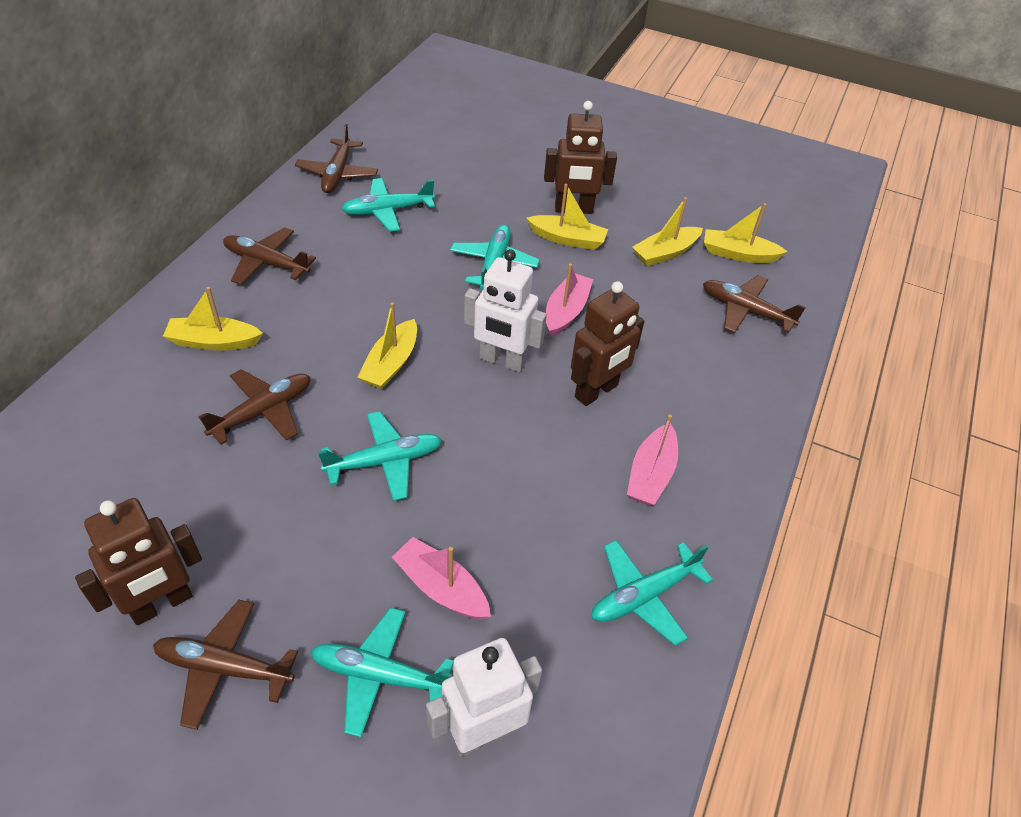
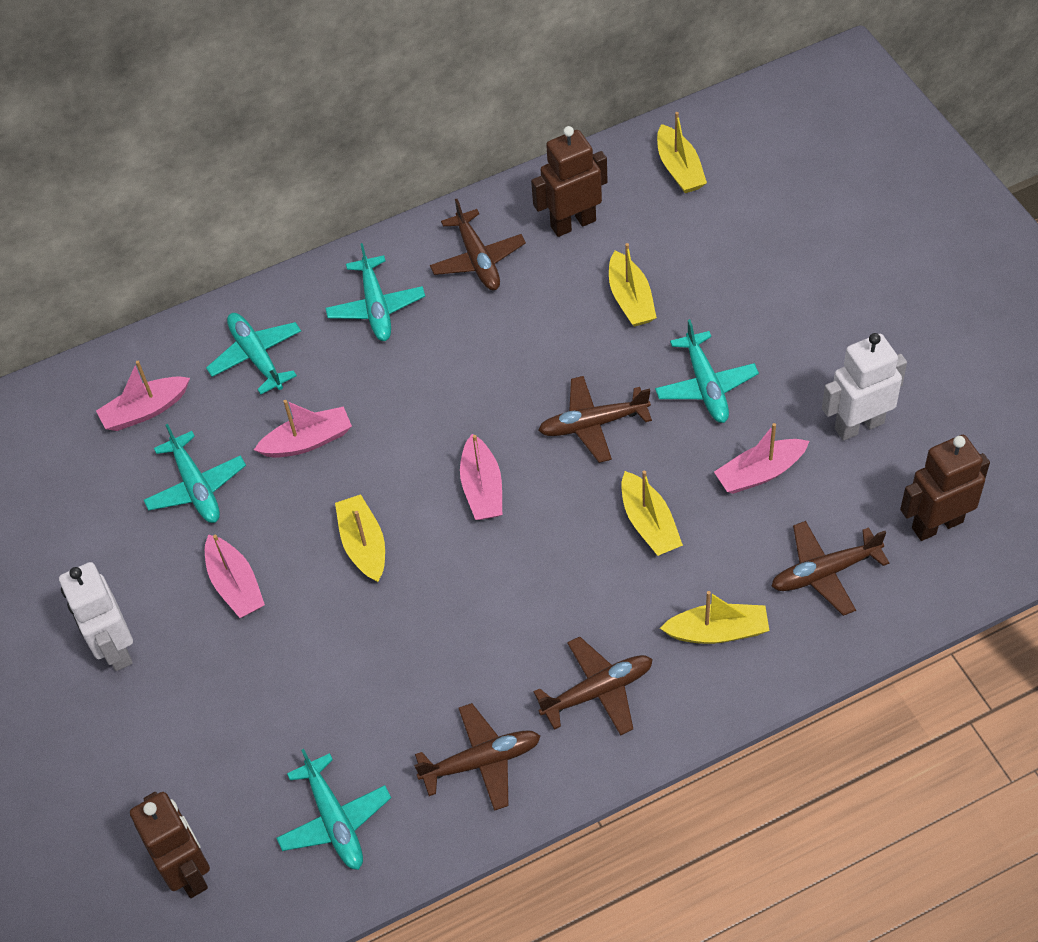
pink boat: [392,537,491,619] [546,263,593,337] [627,414,678,505] = 3 -> [96,361,190,431] [205,535,265,618] [254,400,352,458] [460,434,502,520] [714,423,809,494] = 5

